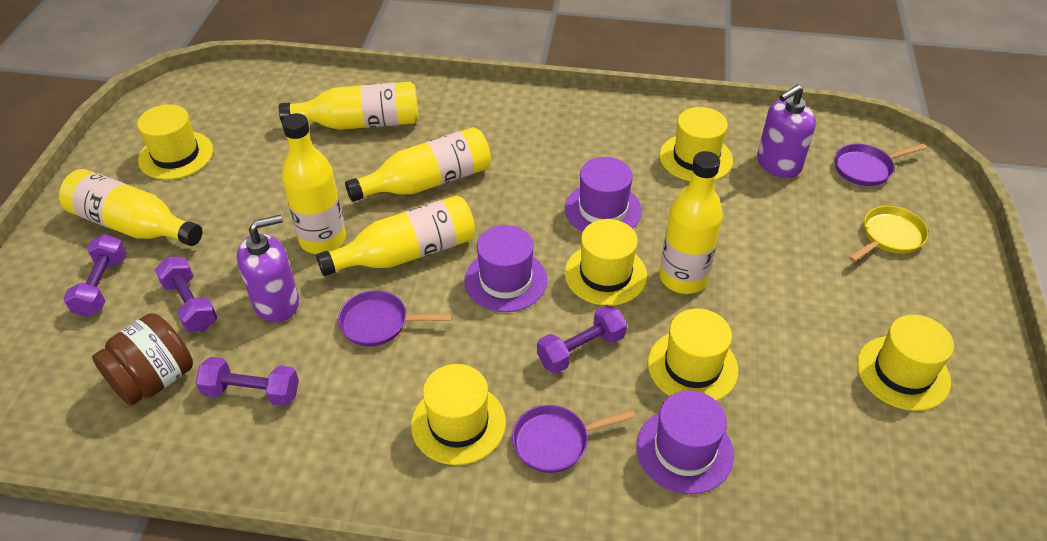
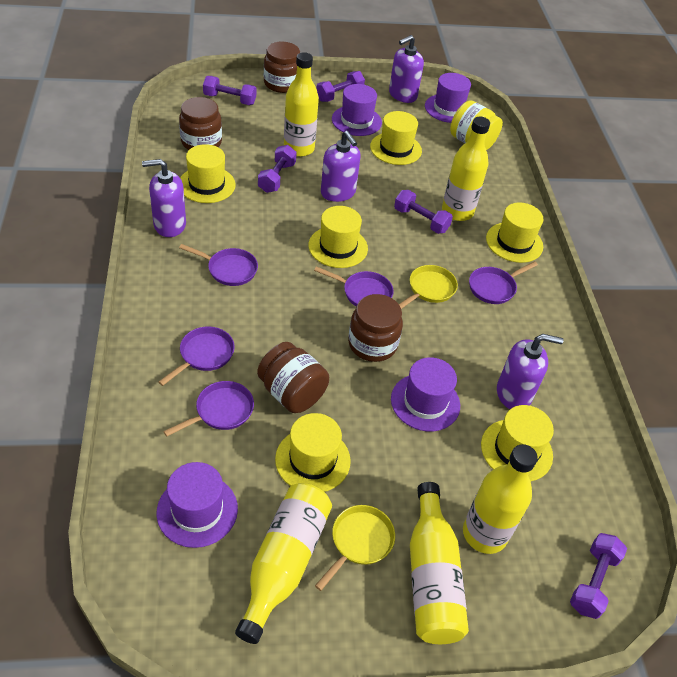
brown jar: [92,313,193,406] = 1 -> [179,97,222,150] [257,342,329,413] [264,42,300,93] [348,294,403,362] = 4
purple dumbbell: [63,234,127,317] [155,257,217,332] [196,357,299,406] [537,305,627,373] = 4 -> [203,76,256,105] [258,145,297,193] [316,71,365,102] [394,190,453,234] [570,533,627,619] = 5
purple hat: [464,225,547,312] [565,157,642,232] [636,390,734,494] = 3 -> [157,462,238,548] [332,84,382,136] [391,357,460,431] [425,73,471,123] = 4
purple pan: [338,290,452,346] [512,405,636,473] [835,144,926,186] = 3 -> [158,326,235,386] [163,381,254,437] [179,244,258,286] [314,266,394,307] [469,261,538,304] = 5
purple soap dispenser: [237,215,299,322] [757,84,816,178] = 2 -> [142,159,186,237] [321,131,361,202] [389,35,424,103] [497,334,563,409] = 4
yellow bottle: [59,169,202,246] [279,82,418,130] [282,113,346,254] [316,195,475,276] [345,127,491,202] [660,151,723,294] = 6 -> [235,483,332,644] [284,52,319,157] [410,482,469,644] [442,117,490,221] [463,444,538,554] = 5
yellow jar: none = 0 -> [450,100,503,150] = 1
yellow pan: [849,206,928,262] = 1 -> [315,505,395,591] [399,265,458,309] = 2

